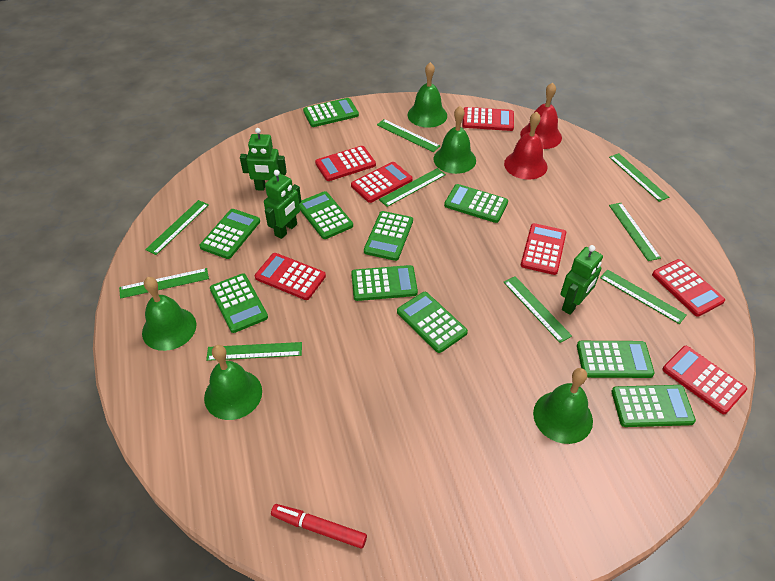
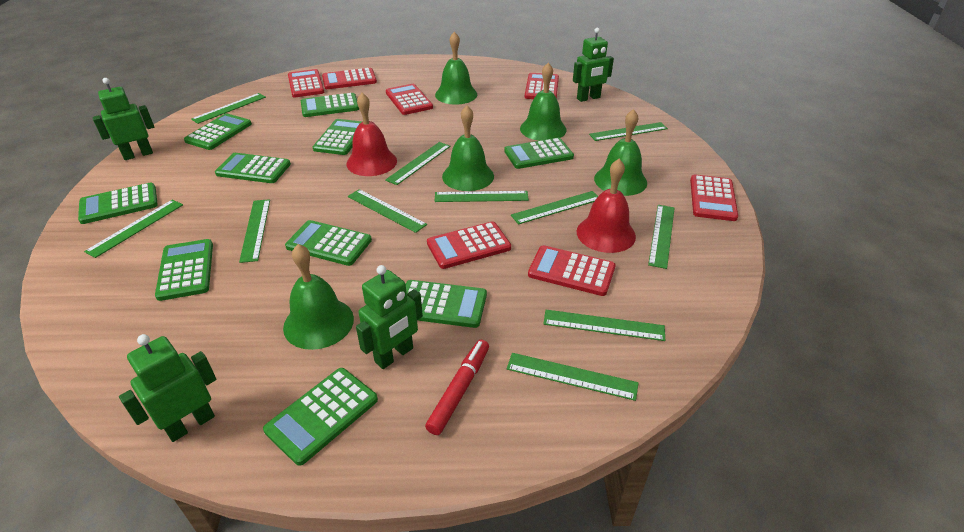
green robot: [240,128,287,191] [264,170,301,239] [560,245,603,315] = 3 -> [93,78,154,160] [119,334,216,442] [356,265,423,369] [573,28,614,102] = 4
green ruler: [119,268,209,299] [145,200,209,255] [206,342,302,361] [377,119,440,152] [379,168,446,207] [504,276,572,343] [600,270,687,324] [609,153,669,202] [609,203,661,261] = 9 -> [84,200,183,258] [191,93,266,124] [239,199,270,263] [348,189,427,233] [385,142,451,185] [435,191,529,202] [506,353,638,401] [511,191,598,224] [543,310,665,341] [589,122,668,141] [648,205,675,269] = 11

